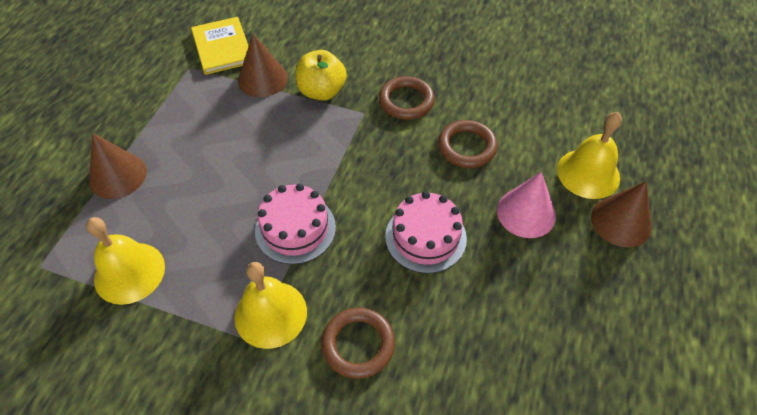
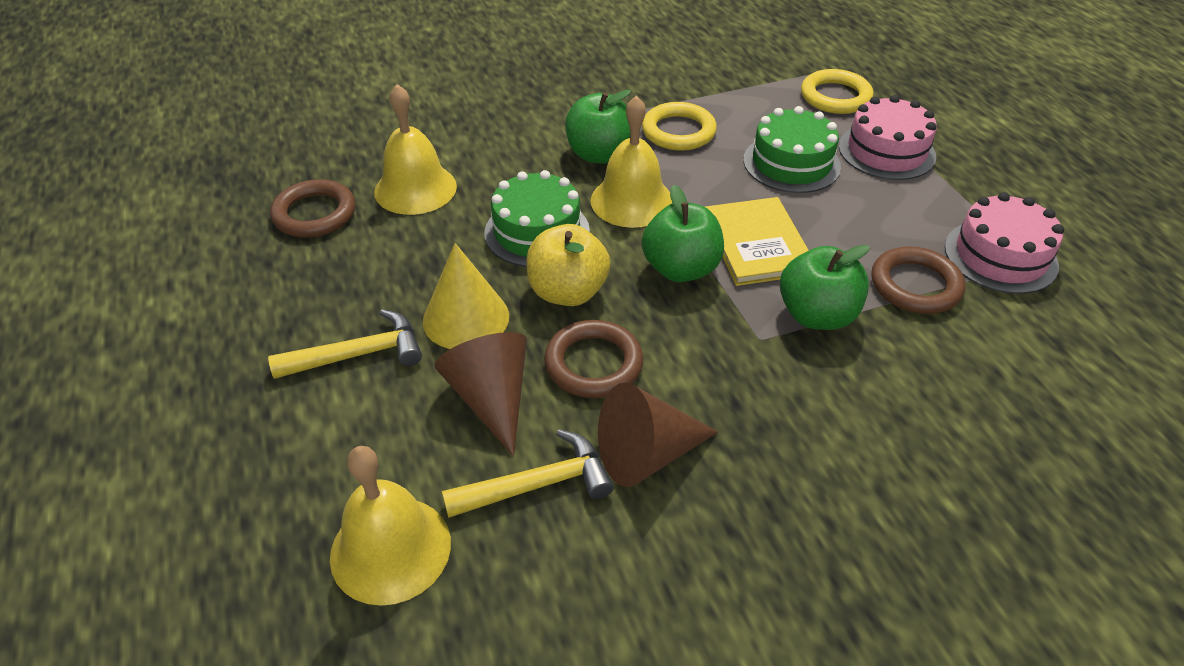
brown cone: [89,133,147,199] [238,34,288,97] [591,181,652,247] = 3 -> [434,332,527,456] [598,383,718,487] = 2
green apple: none = 0 -> [565,90,631,164] [642,185,724,282] [780,245,870,330] = 3
green cake: none = 0 -> [484,170,590,267] [743,106,841,193] = 2
pink cone: [497,172,556,238] = 1 -> none = 0
yellow cone: none = 0 -> [423,243,509,349] = 1
yellow hammer: none = 0 -> [268,309,422,379] [442,429,614,518] = 2
yellow ring: none = 0 -> [642,102,717,151] [801,69,874,114] = 2

